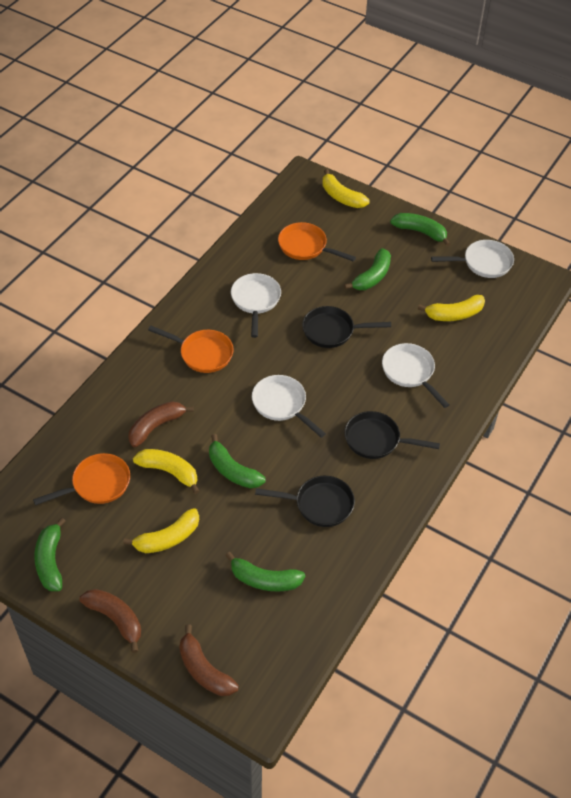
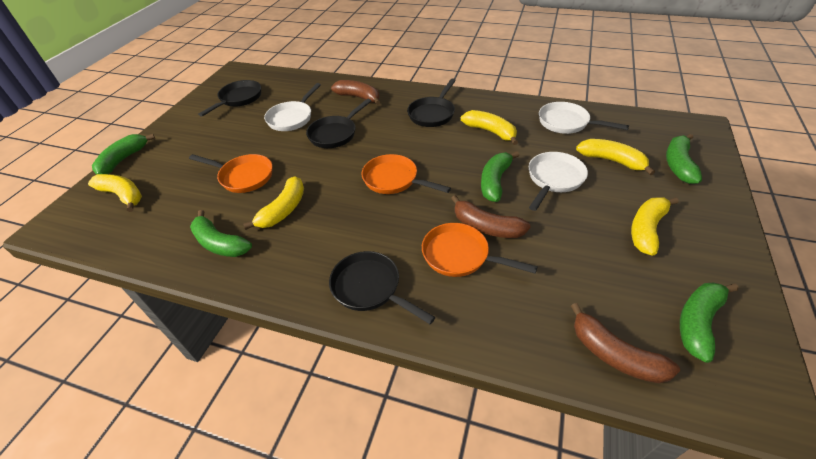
black pan: [255,476,355,527] [302,306,391,348] [344,411,440,459] = 3 -> [198,80,261,117] [306,98,371,148] [329,251,436,324] [407,78,456,127] = 4
white pan: [231,273,281,338] [252,375,326,438] [382,343,450,408] [431,240,514,278] = 4 -> [264,83,321,131] [529,152,588,211] [539,102,629,134] = 3
yellow banana: [123,508,199,553] [133,449,199,494] [323,169,370,208] [418,295,485,321] = 4 -> [88,174,142,212] [243,176,304,230] [461,110,518,145] [576,139,655,175] [631,197,678,256] = 5

